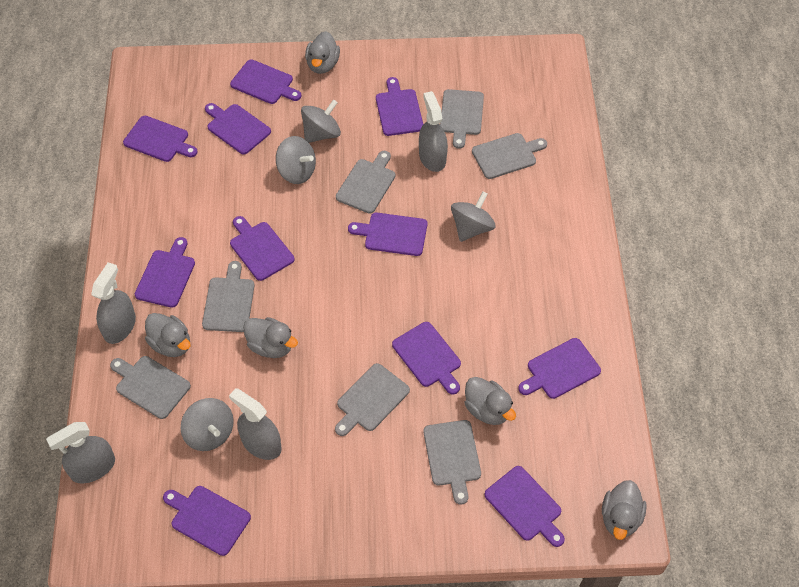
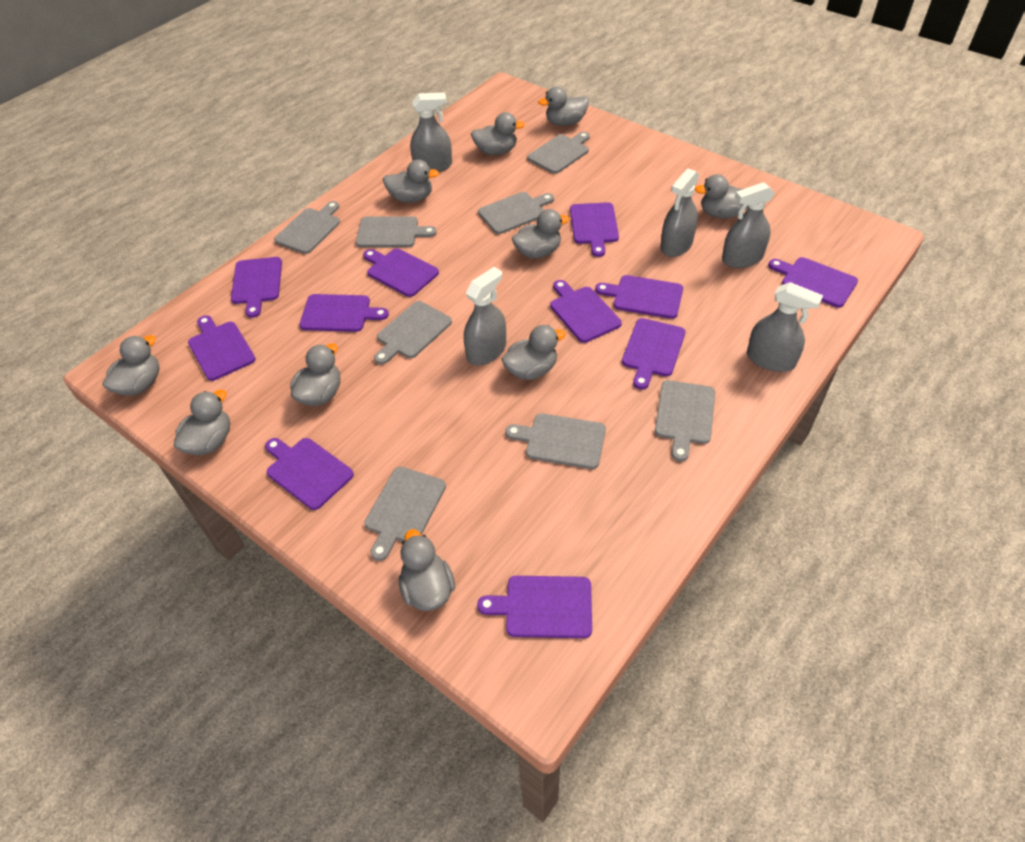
grey cutting board: [110,356,191,419] [202,261,255,332] [335,363,410,436] [336,151,395,214] [423,420,481,505] [440,89,484,149] [472,133,547,179] = 7 -> [274,201,340,254] [356,216,437,247] [364,467,446,561] [374,301,452,365] [478,192,554,234] [505,413,606,469] [527,132,590,174] [655,380,715,461] = 8
grey duck: [145,313,191,357] [243,317,298,358] [305,31,340,74] [464,377,516,425] [602,480,647,540] = 5 -> [103,335,160,396] [174,390,230,455] [290,344,340,406] [383,159,439,203] [399,529,455,611] [471,112,525,155] [502,325,566,380] [512,209,569,259] [539,86,589,126] [695,174,748,219] = 10
grey spinning top: [181,398,234,451] [276,136,316,184] [301,100,341,143] [451,192,495,242] = 4 -> none = 0
grey spray bottle: [46,422,115,483] [91,262,136,344] [229,388,282,460] [419,91,448,172] = 4 -> [410,93,452,172] [464,267,506,365] [660,169,699,257] [722,182,775,268] [747,282,823,372] = 5

